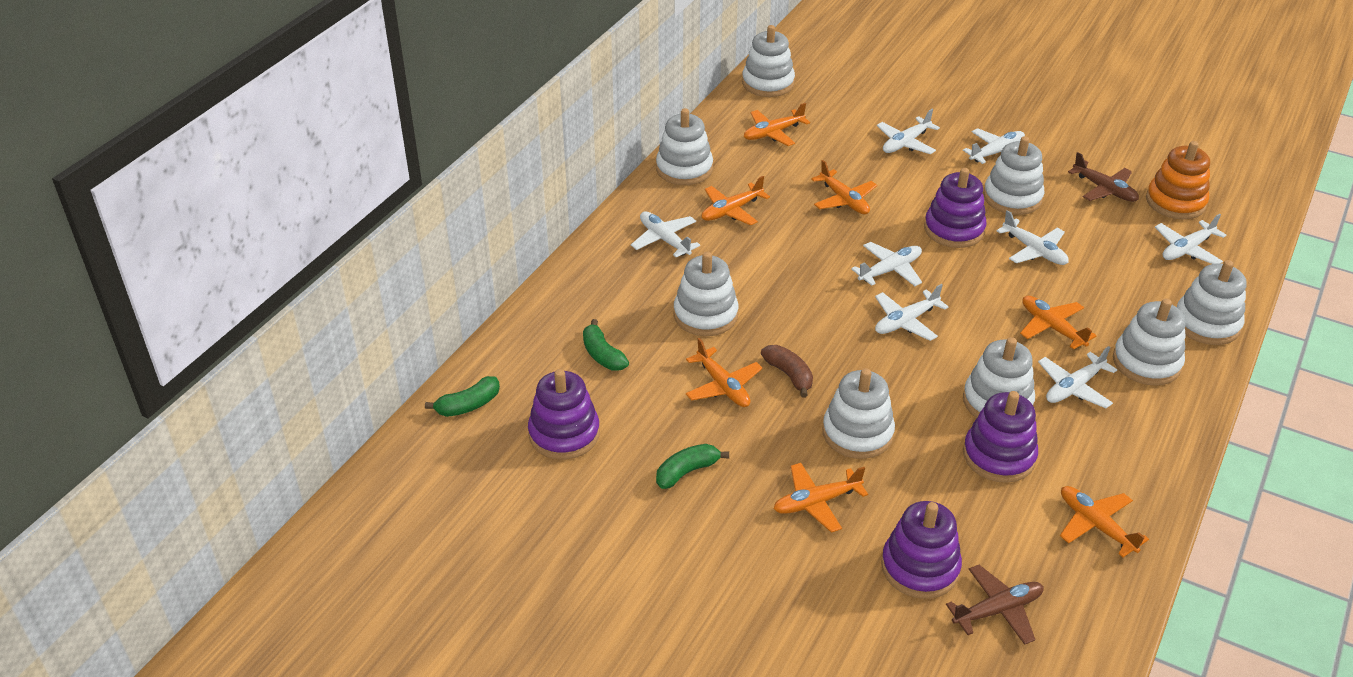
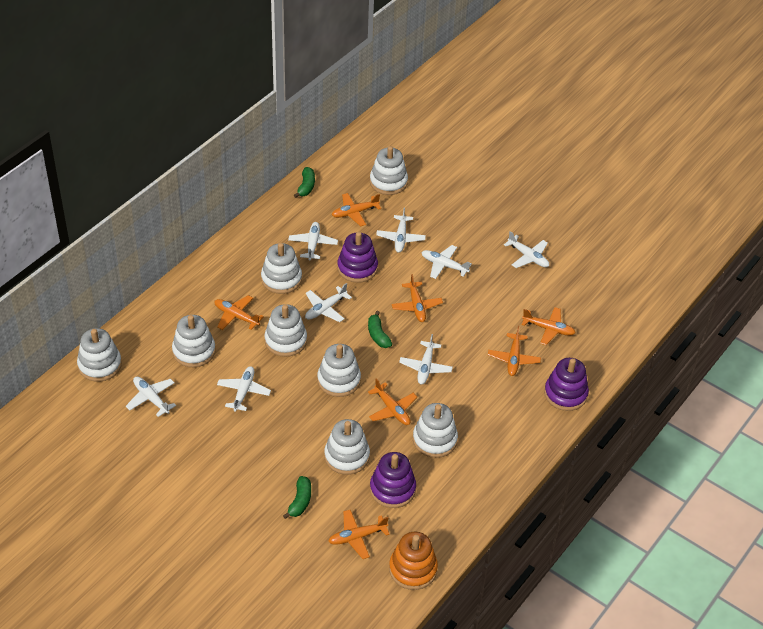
brown banana: [761,345,813,398] = 1 -> none = 0
brown plane: [946,565,1044,645] [1068,152,1139,202] = 2 -> none = 0
purple stacking toy: [528,369,600,460] [881,501,962,599] [924,168,987,248] [963,391,1038,483] = 4 -> [337,232,378,283] [370,452,416,508] [544,358,589,411] = 3

